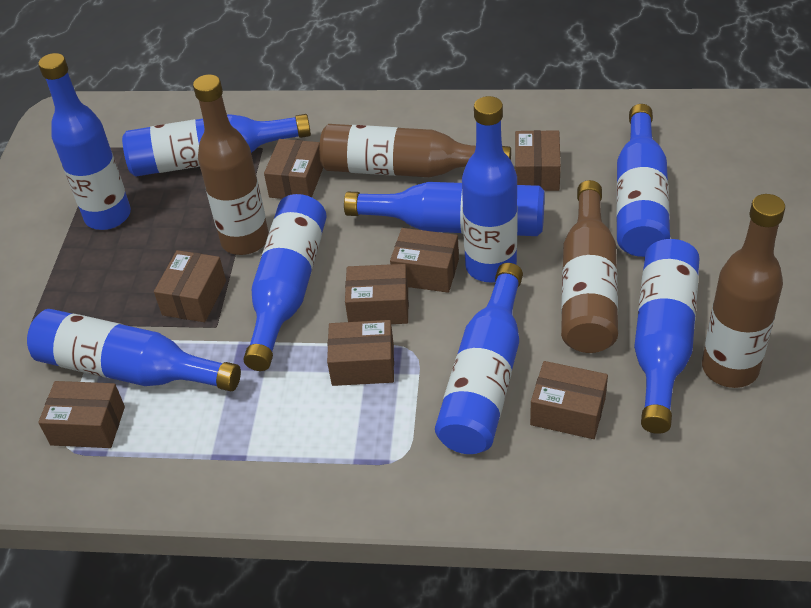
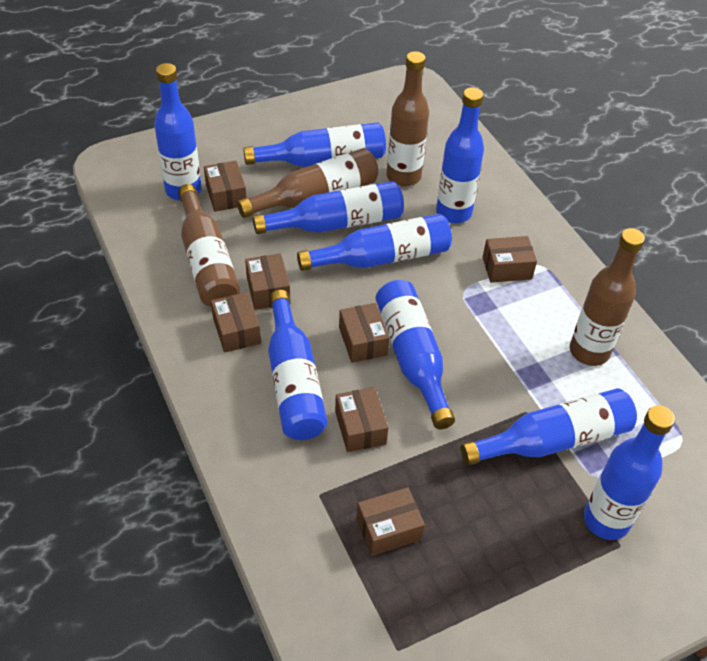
brown box: [38,381,125,448] [154,250,226,322] [264,139,323,199] [327,320,394,386] [345,264,409,324] [390,228,459,293] [515,130,561,191] [530,361,608,439] = 8 -> [204,161,246,212] [211,292,261,353] [245,253,290,310] [335,387,388,452] [339,303,390,363] [356,487,425,556] [482,236,537,283] = 7

